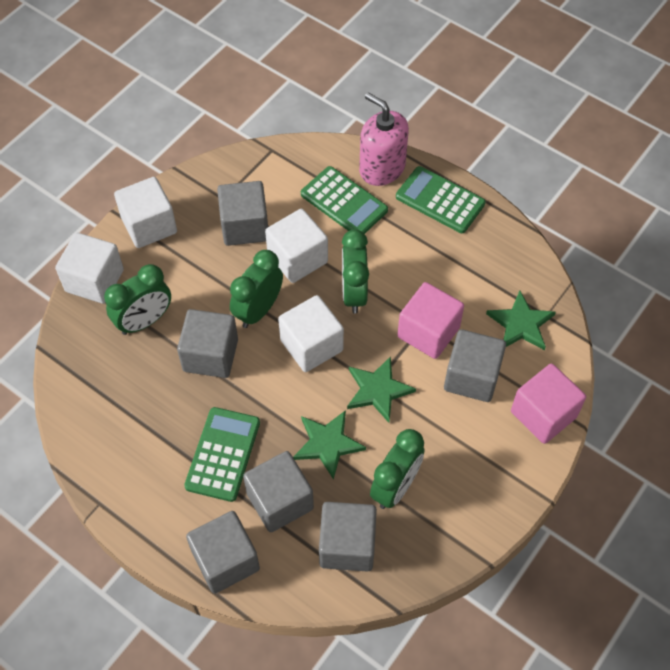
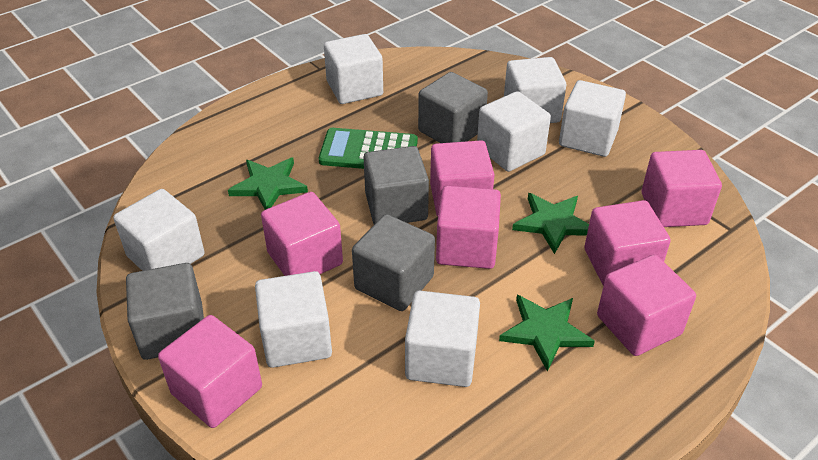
green calculator: [184,407,260,502] [301,166,388,234] [396,166,486,233] = 3 -> [319,128,418,169] = 1
green clock: [104,264,171,335] [230,250,283,328] [342,229,369,314] [370,429,425,509] = 4 -> none = 0
grey cube: [177,309,238,378] [186,511,260,594] [217,181,268,246] [243,451,314,532] [319,502,377,571] [444,329,506,402] = 6 -> [126,263,204,360] [352,214,435,311] [363,146,429,224] [418,72,488,143] = 4
pink cube: [398,282,464,359] [511,364,586,444] = 2 -> [158,315,262,428] [261,192,343,276] [430,140,495,217] [436,186,501,269] [584,200,671,286] [597,255,696,356] [642,150,722,227] = 7
pink soap dispenser: [359,93,409,186] = 1 -> none = 0
white cube: [55,233,124,304] [114,177,177,248] [265,209,328,283] [278,295,344,372] = 4 -> [113,189,204,271] [255,271,332,368] [324,34,383,104] [405,291,480,387] [477,91,551,172] [504,57,566,123] [559,80,626,157] = 7

